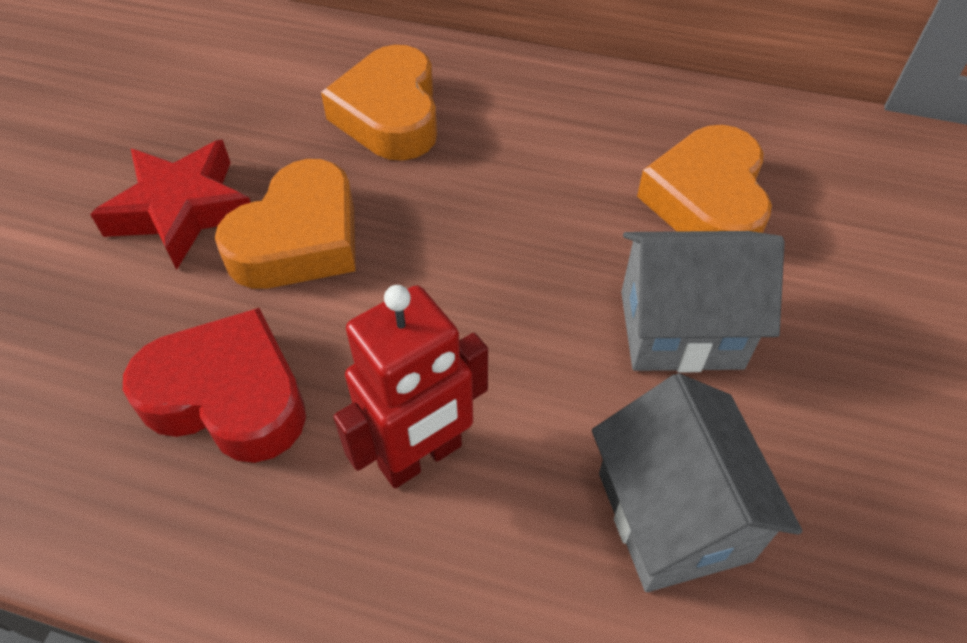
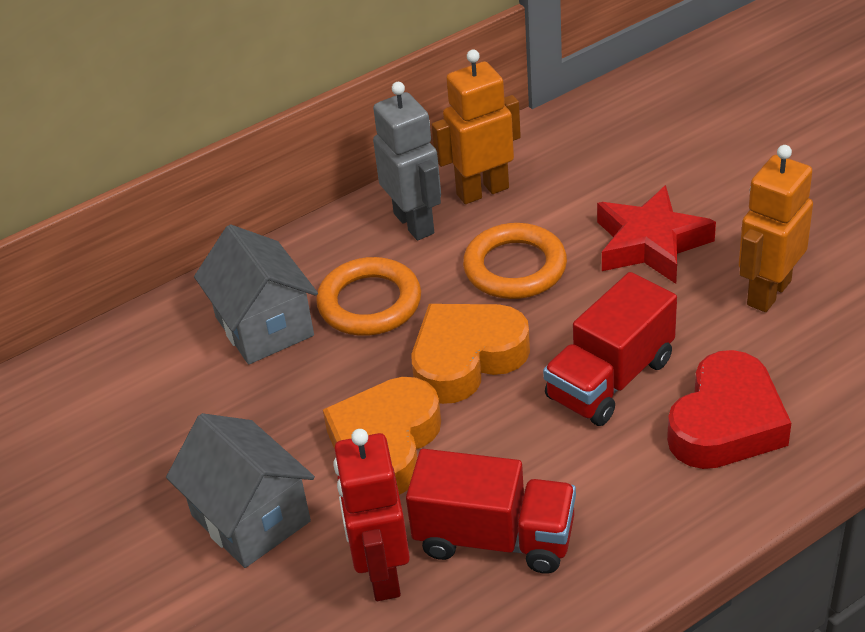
grey robot: none = 0 -> [373,82,441,240] = 1
orange heart: [215,159,356,289] [321,45,437,161] [637,125,772,233] = 3 -> [323,377,441,495] [412,304,530,404] = 2
orange ring: none = 0 -> [316,257,421,336] [463,223,567,299] = 2
orange robot: none = 0 -> [432,50,521,204] [739,145,813,312] = 2
red truck: none = 0 -> [406,449,576,574] [543,272,677,426] = 2

